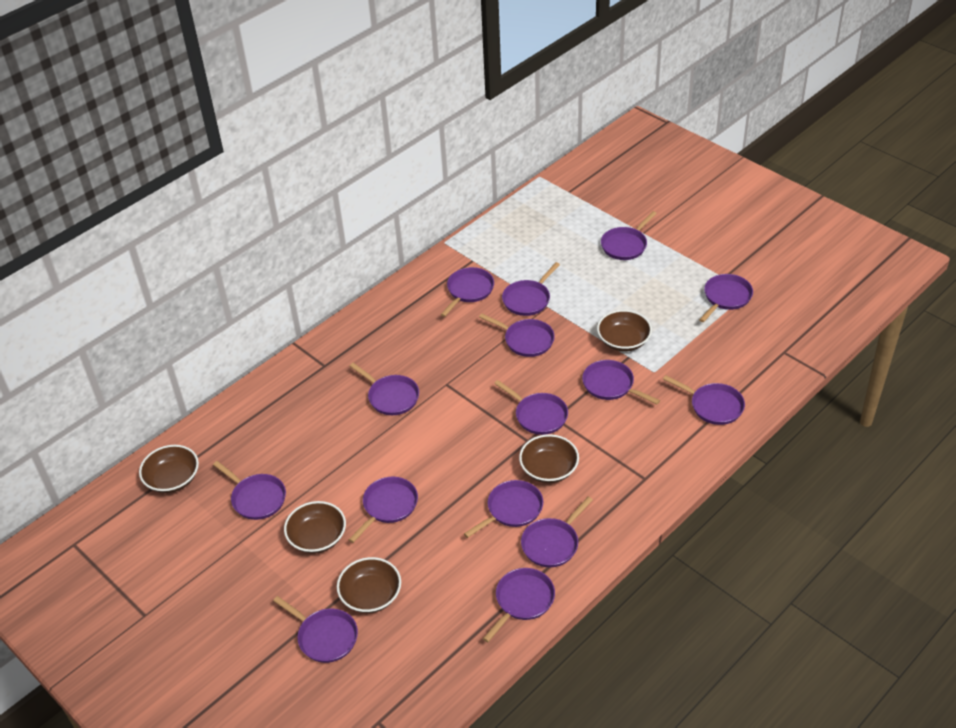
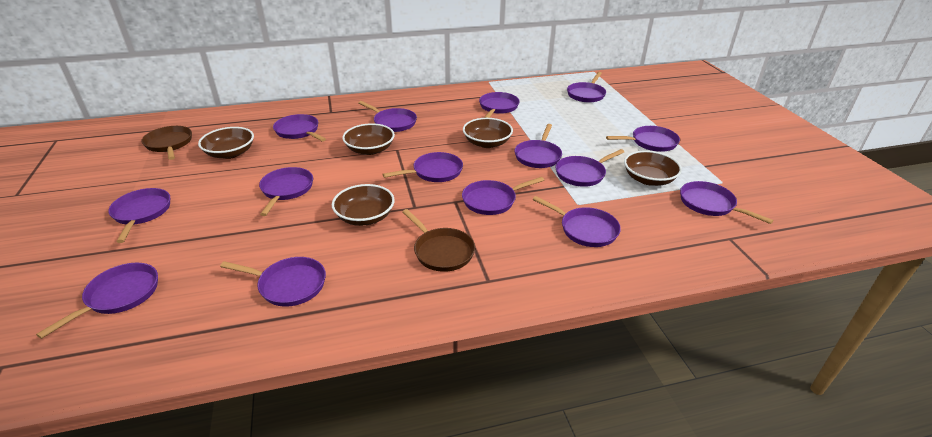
brown pan: none = 0 -> [141,126,192,160] [403,209,475,272] = 2

